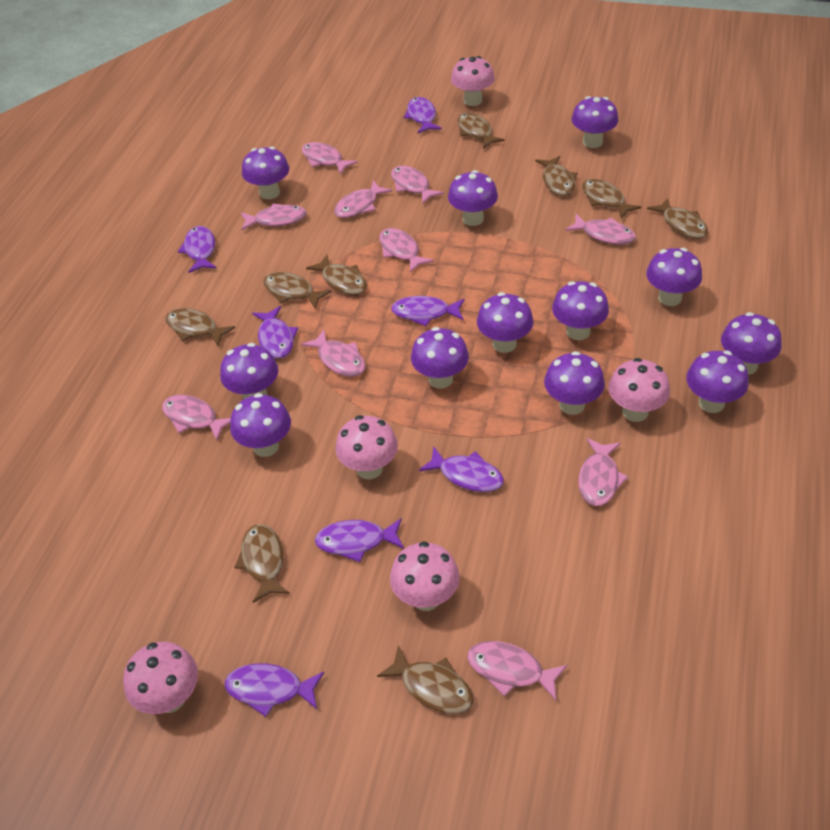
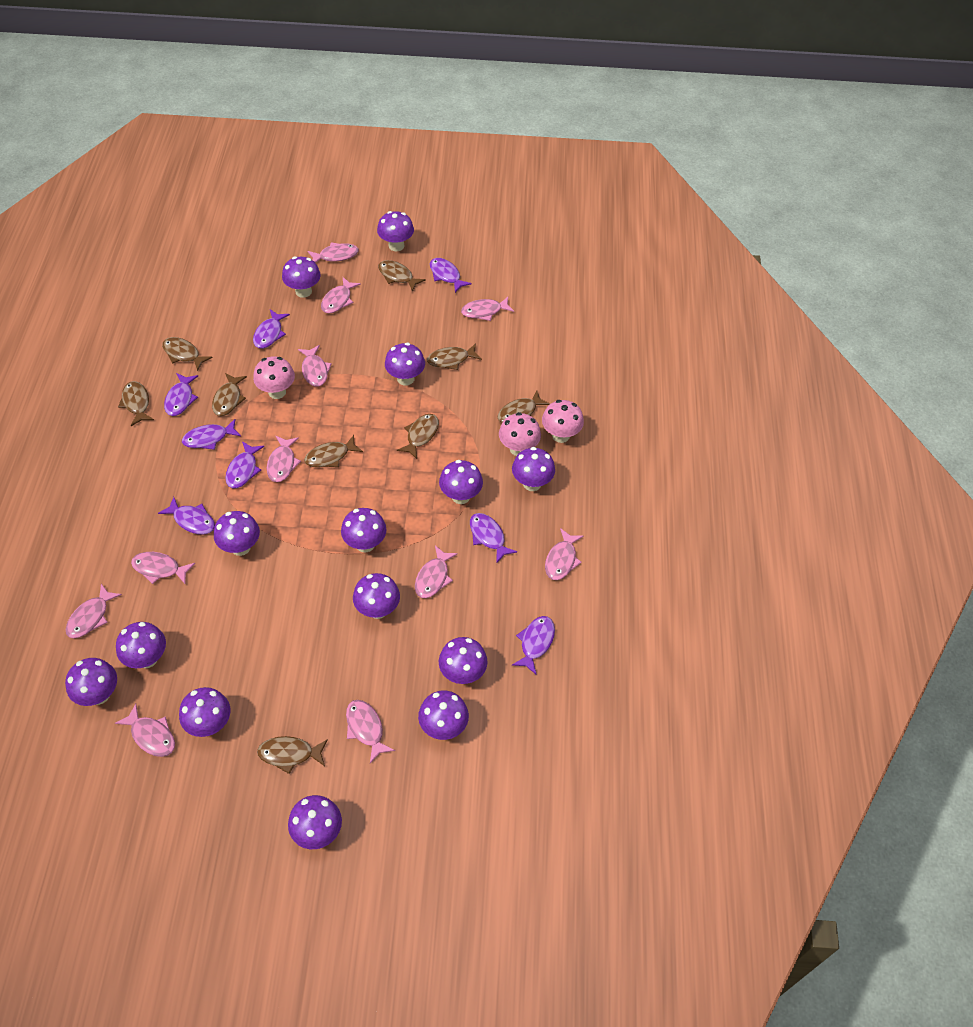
pink fish: [162,395,231,440] [241,203,307,230] [301,329,365,377] [302,142,358,175] [334,180,392,218] [379,228,434,273] [391,166,444,204] [467,641,567,701] [565,214,636,245] [578,438,628,506] = 10 -> [66,584,122,638] [115,704,175,757] [131,552,195,584] [267,436,301,482] [298,345,332,387] [308,243,359,263] [321,277,361,313] [346,700,395,763] [415,545,458,598] [461,297,514,321] [545,528,584,580] = 11
pink mushroom: [123,642,198,714] [335,415,398,479] [390,541,459,611] [451,56,495,106] [609,358,670,422] = 5 -> [253,356,295,399] [499,412,541,456] [542,400,584,443] = 3
purple fish: [178,226,216,273] [225,663,324,717] [252,306,298,359] [315,518,404,562] [391,296,465,326] [404,97,442,133] [419,446,504,492] = 7 -> [158,497,215,535] [164,373,198,416] [182,419,241,450] [225,441,264,488] [253,310,290,349] [430,258,472,293] [470,513,517,563] [512,616,555,675] = 8
purple mushroom: [220,343,278,400] [230,393,291,457] [242,146,289,199] [411,327,469,389] [448,170,498,226] [477,292,534,353] [544,351,605,415] [552,281,609,340] [571,96,618,148] [646,248,702,306] [686,351,749,413] [721,312,782,375] = 12 -> [65,658,117,706] [116,622,166,668] [179,687,230,737] [214,511,260,556] [282,256,321,298] [288,795,342,849] [341,508,386,552] [353,573,400,619] [377,211,414,252] [385,343,425,386] [418,690,469,740] [439,460,483,504] [439,637,488,684] [512,447,555,491] = 14

